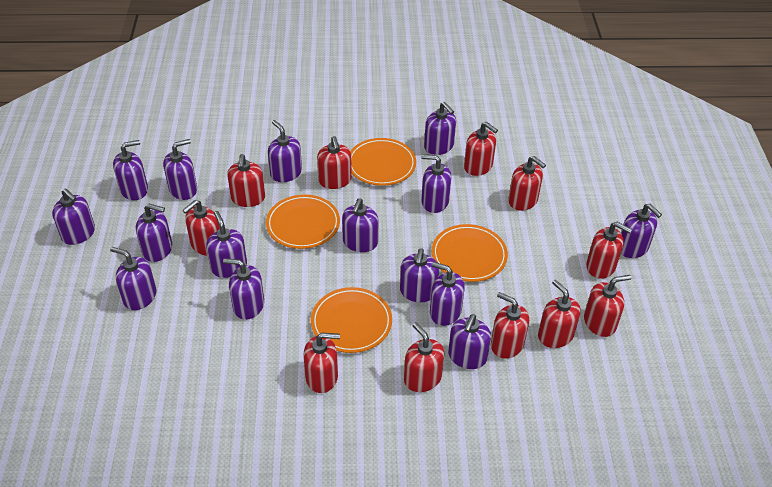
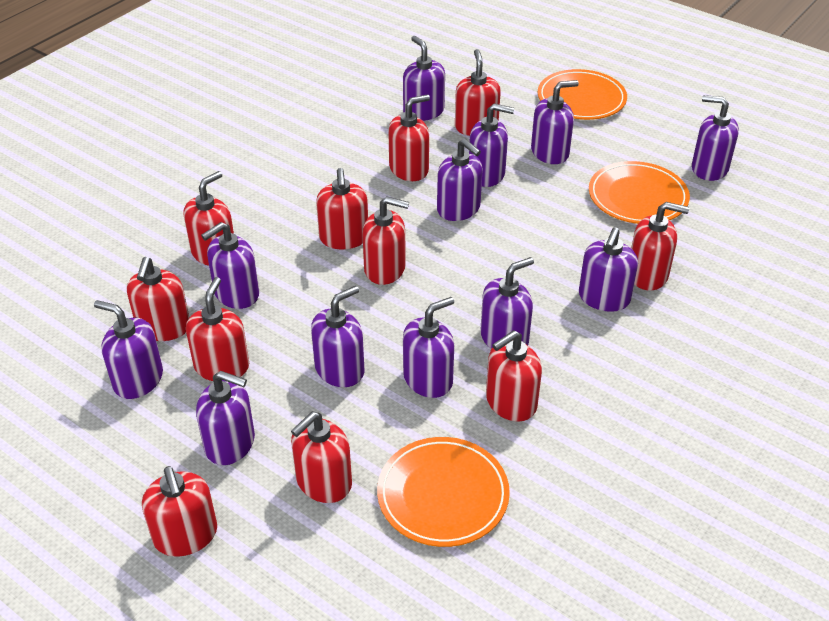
orange plate: [266,194,340,249] [311,287,392,353] [350,138,416,186] [432,224,508,282] = 4 -> [377,437,510,547] [538,69,627,120] [589,161,690,224] = 3
purple soap dispenser: [52,189,95,245] [110,247,157,310] [113,140,148,200] [136,204,172,262] [163,139,197,200] [206,211,247,278] [223,258,264,320] [268,120,302,182] [342,198,378,252] [400,248,439,302] [421,154,451,213] [424,102,456,155] [430,262,465,326] [448,314,491,369] [621,204,662,258] = 15 -> [94,300,163,399] [196,371,255,465] [201,222,259,309] [311,286,365,387] [403,36,445,121] [403,297,454,398] [437,139,483,221] [469,103,514,187] [480,257,534,349] [531,80,579,164] [579,227,638,312] [692,95,739,181] = 12

